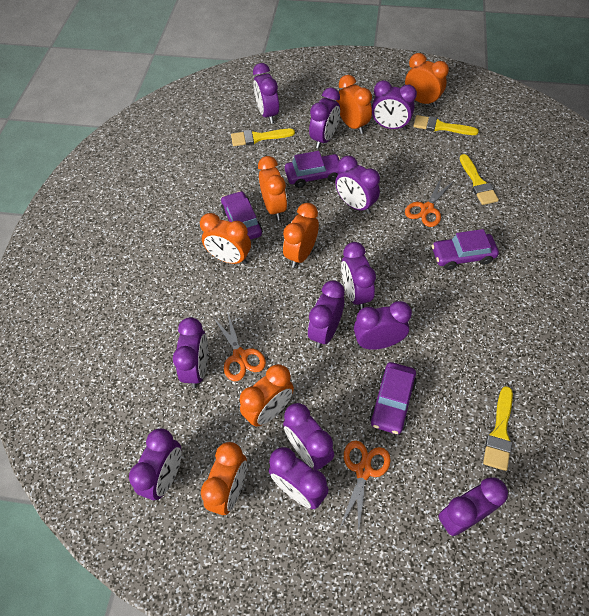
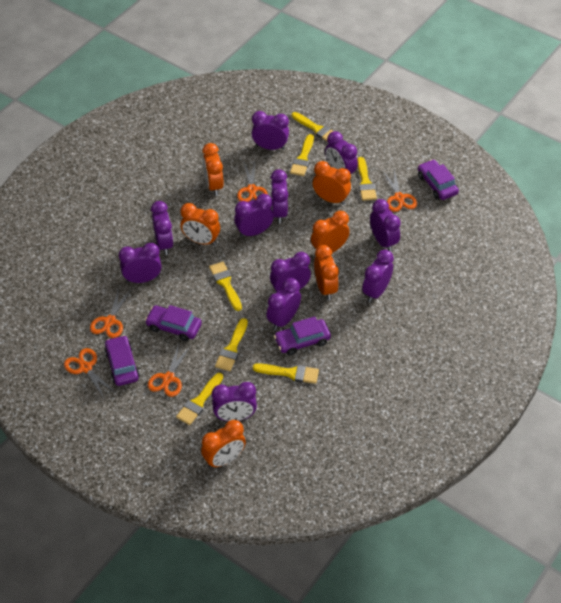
orange clock: [200,213,251,265] [201,442,247,515] [240,364,294,427] [258,156,287,221] [283,203,319,268] [336,75,372,134] [405,53,449,107] = 7 -> [180,203,220,246] [201,420,246,469] [202,143,224,196] [311,211,350,253] [313,161,351,205] [314,245,339,300] = 6
orange scissors: [213,313,266,381] [340,441,391,535] [405,178,454,227] = 3 -> [64,348,116,400] [90,289,130,338] [148,344,191,397] [237,162,268,202] [383,170,417,212] = 5
purple clock: [129,428,181,500] [173,317,208,388] [253,63,279,124] [269,447,329,509] [283,403,334,470] [308,280,345,348] [309,88,340,149] [335,156,380,214] [341,242,376,310] [354,301,412,350] [372,80,417,130] [438,477,508,536] = 12 -> [119,243,161,283] [151,201,174,255] [212,382,257,421] [234,194,274,238] [252,111,289,150] [266,278,301,331] [270,252,311,293] [271,170,288,223] [325,131,358,180] [362,250,394,303] [370,199,401,252] = 11
yellow brush: [231,129,295,146] [413,115,479,135] [460,154,499,205] [483,386,513,471] = 4 -> [176,373,223,425] [209,262,242,311] [215,318,248,371] [253,363,319,384] [290,134,314,176] [292,112,333,141] [357,157,377,201] = 7

